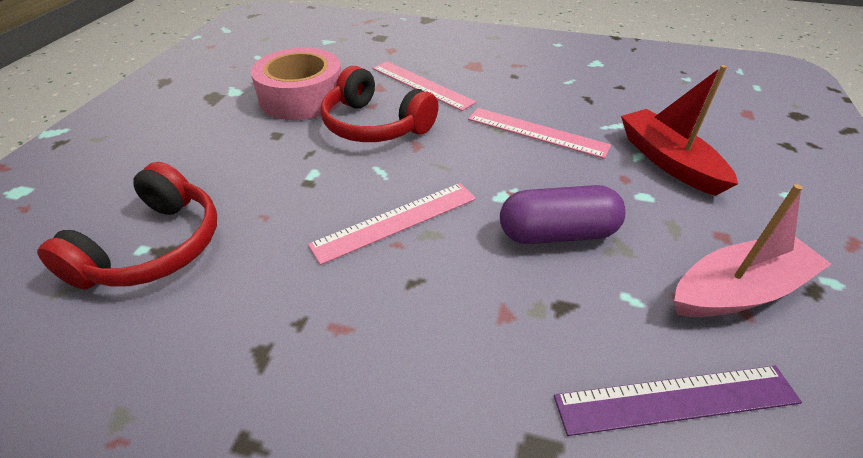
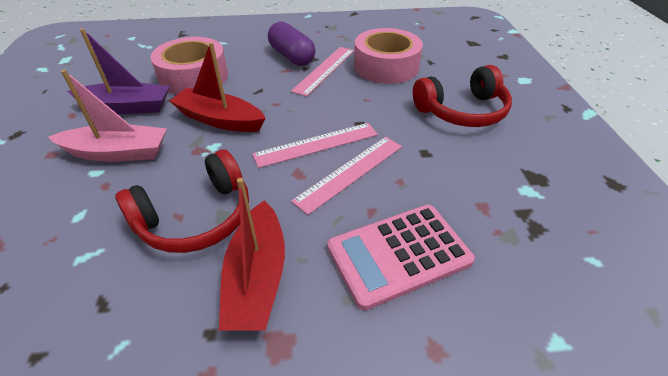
pink calculator: none = 0 -> [327,205,475,310] = 1
pink tape: [251,48,342,120] = 1 -> [150,37,228,95] [354,28,423,84] = 2
purple boat: none = 0 -> [67,29,170,114] = 1
purple ruler: [554,366,802,436] = 1 -> none = 0
red boat: [621,65,738,196] = 1 -> [170,42,266,132] [219,178,285,331] = 2

